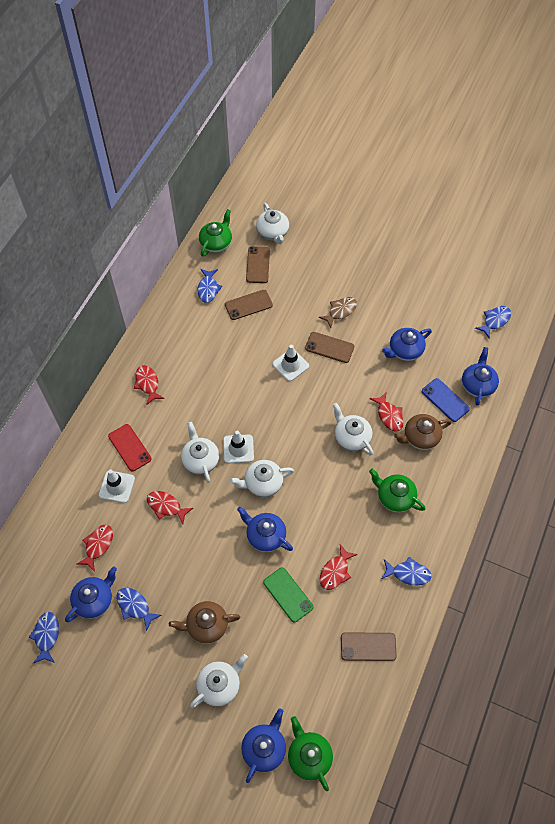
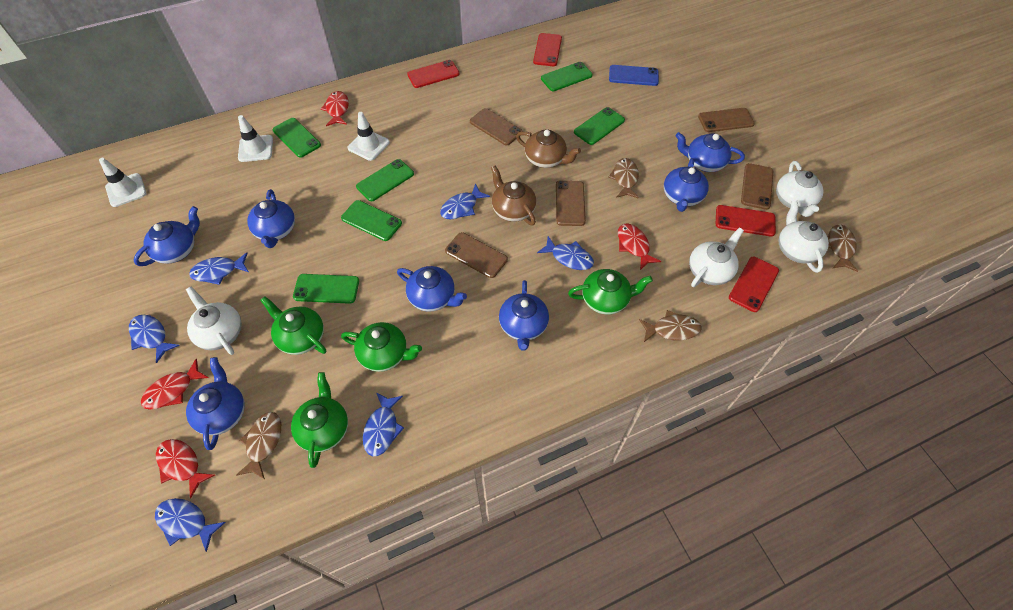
blue fish: [28,612,59,663] [116,587,161,631] [198,269,222,303] [382,557,432,585] [475,306,511,339] = 5 -> [129,315,180,363] [155,498,226,552] [189,253,249,285] [363,392,404,457] [440,183,490,220] [537,236,594,270] = 6
blue teapot: [65,566,117,622] [237,507,293,552] [241,708,286,783] [382,328,432,361] [462,347,499,406] = 5 -> [134,206,200,266] [186,357,245,450] [247,189,295,248] [397,266,467,312] [499,280,549,351] [664,158,709,212] [676,132,745,172] = 7
brown fish: [319,297,357,328] = 1 -> [236,412,281,479] [608,158,639,199] [639,310,701,342] [828,225,858,272] = 4
brown phone: [225,290,273,320] [246,246,270,283] [305,332,354,363] [341,632,397,661] = 4 -> [445,232,508,278] [470,108,522,145] [556,180,586,226] [698,108,755,132] [741,163,773,210] = 5
green phone: [263,567,313,623] = 1 -> [273,118,321,158] [293,274,359,304] [341,200,402,241] [356,159,414,201] [541,62,593,91] [574,107,625,145] = 6
green teapot: [199,209,232,257] [288,716,333,791] [369,469,425,513] = 3 -> [260,296,326,355] [291,372,348,468] [341,322,422,372] [568,269,653,315] = 4
red fish: [77,525,113,572] [134,365,165,405] [147,491,193,524] [320,544,358,590] [370,392,403,432] = 5 -> [141,359,209,409] [156,439,215,498] [321,91,349,126] [618,223,661,270] = 4
red phone: [108,424,151,471] = 1 -> [407,60,459,88] [533,33,562,66] [716,205,776,237] [729,257,779,312] = 4
white teapot: [181,422,219,483] [190,654,248,708] [230,460,294,497] [256,203,289,244] [333,403,373,456] = 5 -> [186,287,242,355] [689,228,744,287] [776,161,824,217] [779,200,829,273] = 4

